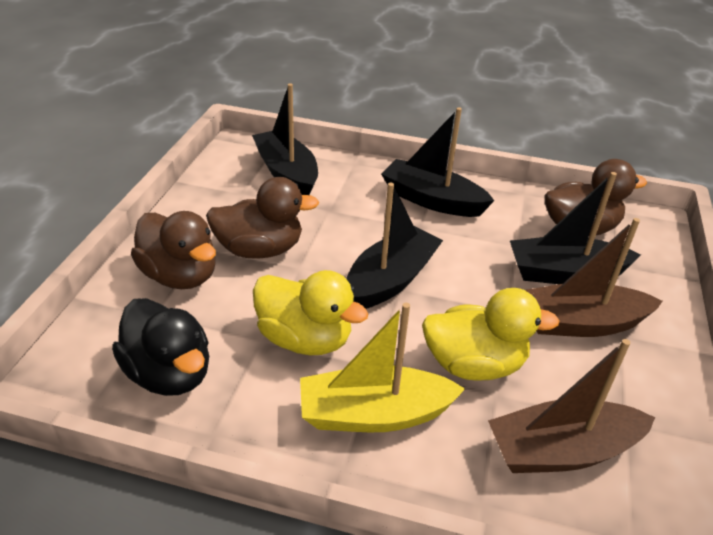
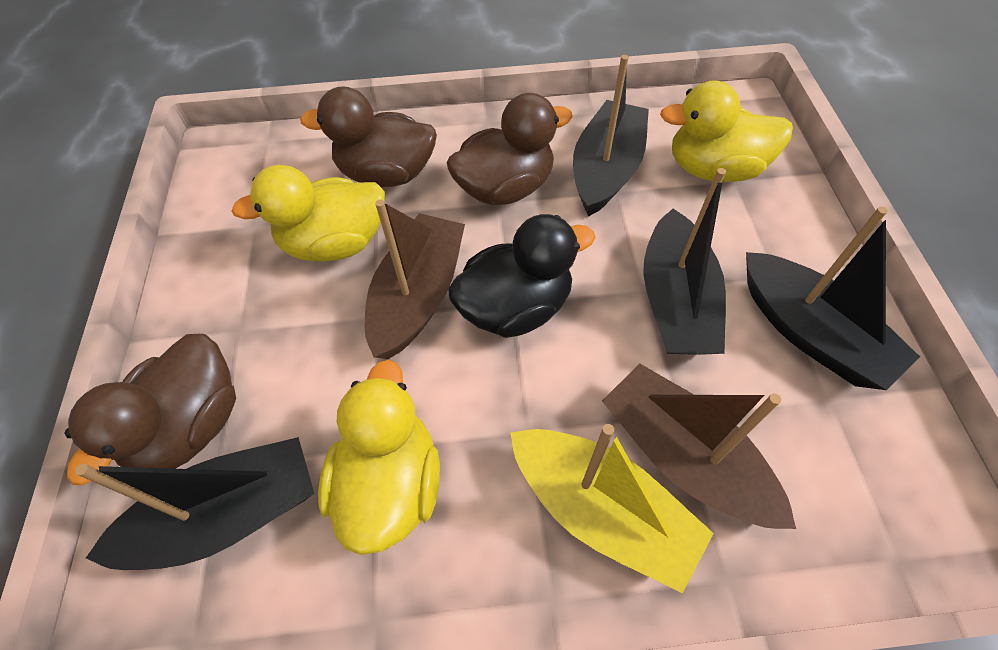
yellow duck: [253,270,368,355] [422,288,560,381] = 2 -> [232,165,385,262] [318,360,440,555] [660,80,793,182] = 3

